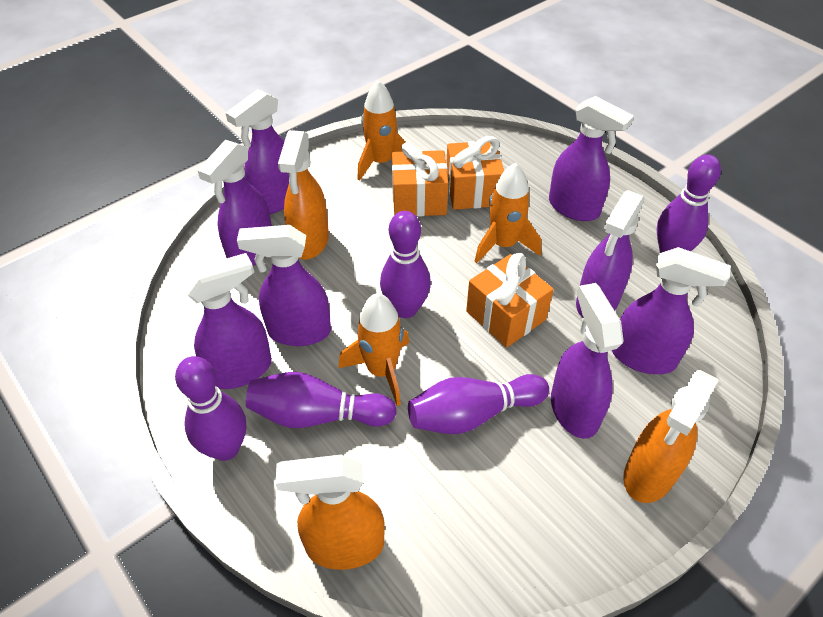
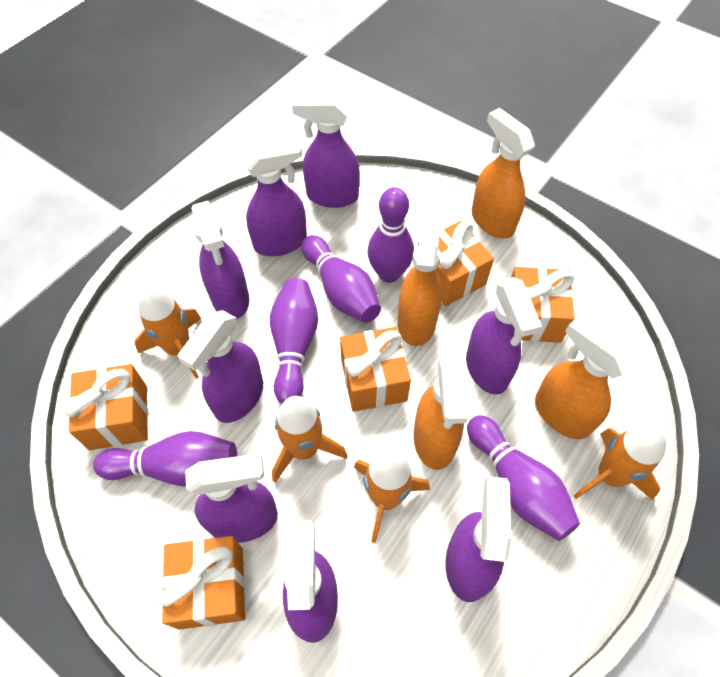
orange gift: [392,142,448,216] [446,136,504,210] [466,253,554,348] = 3 -> [64,364,148,450] [159,536,245,630] [340,327,411,412] [418,221,494,306] [511,267,575,343] = 5
orange rocket: [338,293,409,406] [357,80,405,181] [474,163,541,263] = 3 -> [134,285,201,379] [272,396,348,483] [354,450,430,543] [573,425,667,500] = 4
orange spray bottle: [275,455,385,570] [278,130,329,260] [623,370,718,503] = 3 -> [398,210,442,346] [413,357,468,470] [471,108,535,239] [535,315,633,439] = 4

